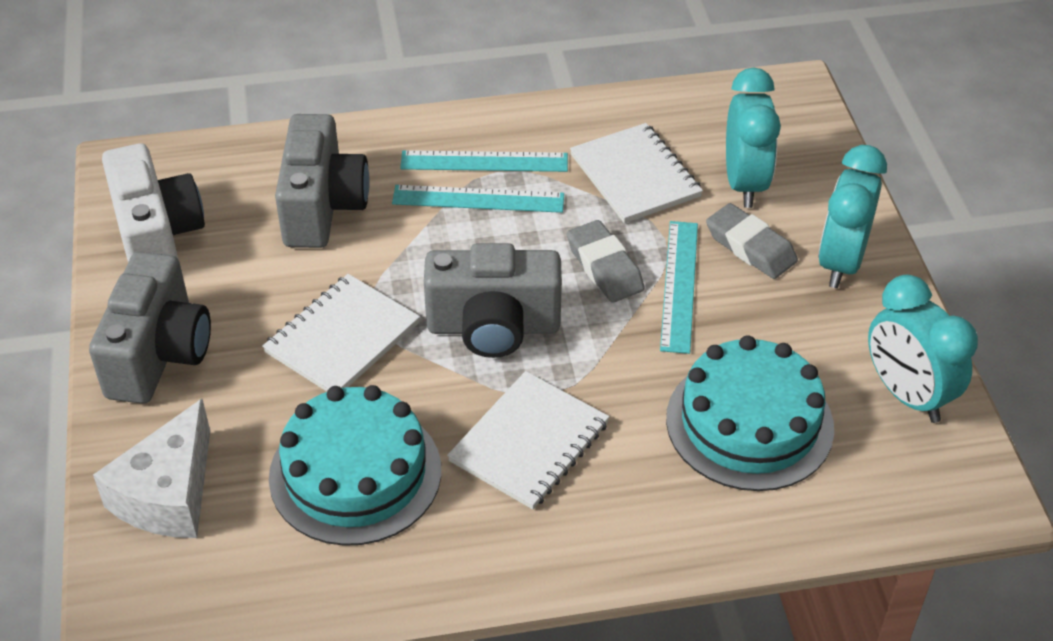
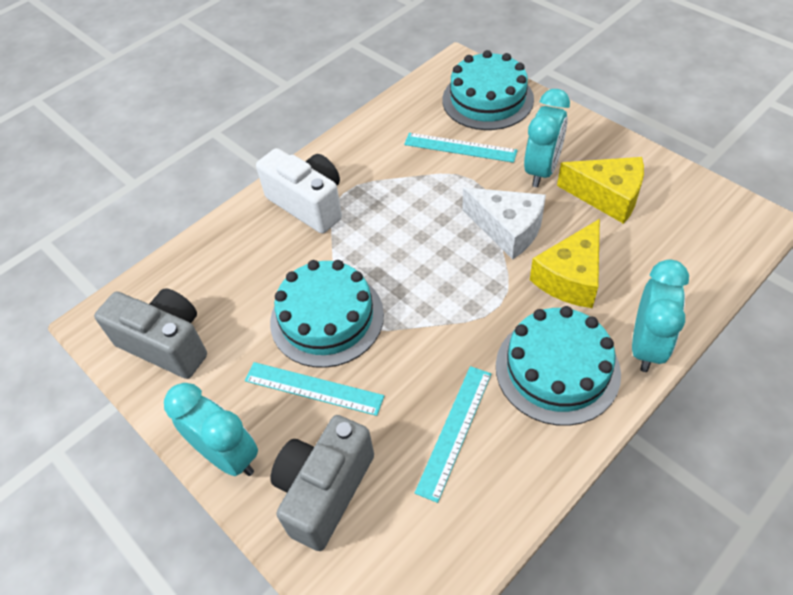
grey camera: [89,252,211,404] [275,114,370,248] [424,243,562,358] = 3 -> [94,288,207,379] [270,415,374,551] = 2
grey eraser: [567,220,644,302] [706,203,798,279] = 2 -> none = 0
turquoise cake: [269,385,441,546] [666,335,834,491] = 2 -> [270,260,384,368] [443,50,534,130] [496,306,621,426] = 3
white notebook: [262,274,420,392] [447,371,609,510] [570,123,703,223] = 3 -> none = 0
yellow cheese: none = 0 -> [530,219,600,308] [557,157,644,224] = 2

